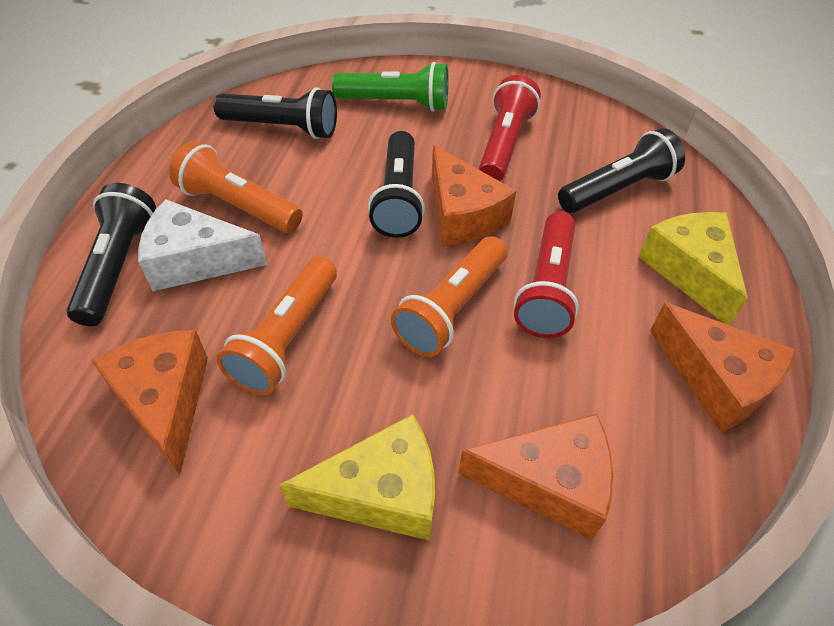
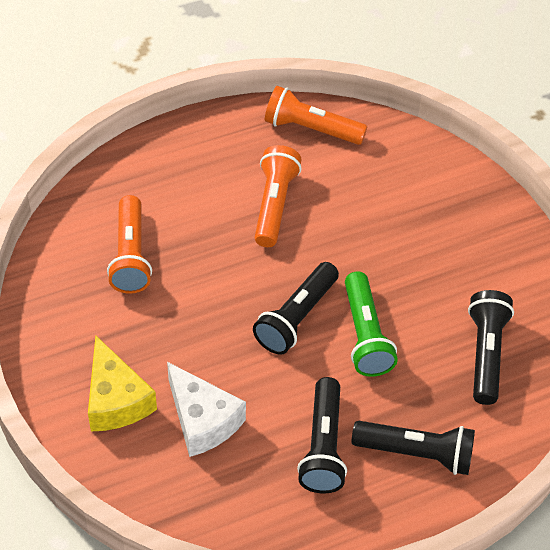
orange cheese: [91,330,208,475] [432,145,516,246] [458,413,613,540] [650,303,796,432] = 4 -> none = 0
red flashlight: [479,75,541,181] [514,211,579,338] = 2 -> none = 0
yellow cheese: [280,414,435,541] [638,212,748,325] = 2 -> [88,336,157,432] = 1

